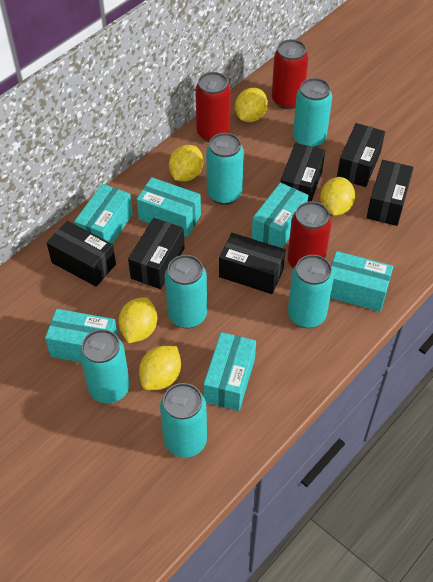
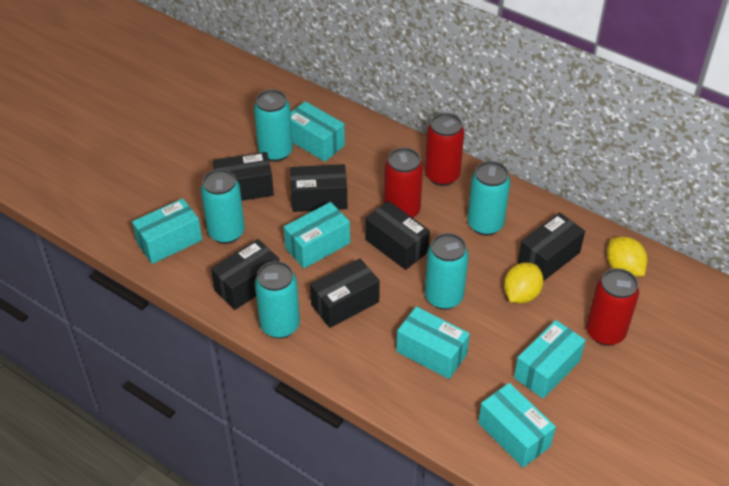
turquoise can: [80,329,130,403] [160,383,207,458] [165,255,207,328] [206,133,244,205] [288,255,334,328] [293,78,332,148] = 6 -> [201,169,245,244] [254,90,293,162] [255,261,300,339] [425,233,469,310] [467,161,510,236] = 5
yellow lemon: [118,297,157,343] [139,346,181,390] [169,145,203,181] [235,88,268,122] [320,177,355,216] = 5 -> [504,262,543,303] [607,237,647,277] = 2

